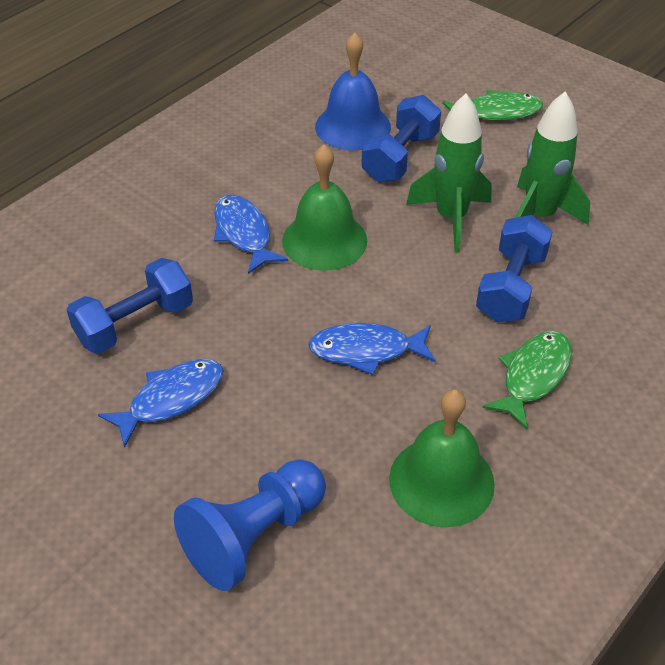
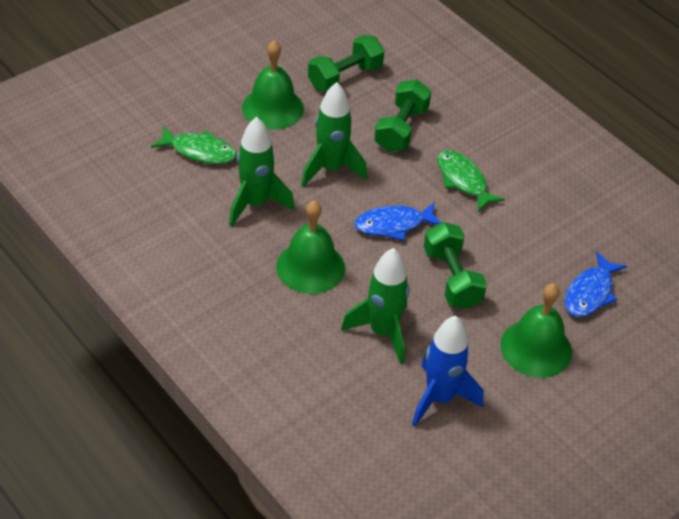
blue bell: [315,33,391,150] = 1 -> none = 0
blue dumbbell: [67,258,193,354] [361,95,441,183] [476,215,553,323] = 3 -> none = 0
blue fish: [98,359,224,448] [214,195,288,274] [308,323,435,375] = 3 -> [354,203,441,241] [565,252,627,317] = 2
blue pawn: [174,459,326,591] = 1 -> none = 0
blue rocket: none = 0 -> [412,316,483,427] = 1
green bell: [282,145,367,271] [389,389,495,527] = 2 -> [242,40,304,130] [276,201,345,294] [500,284,572,378] = 3
green dumbbell: none = 0 -> [308,35,384,92] [374,79,432,152] [424,222,487,309] = 3
green rocket: [406,94,492,253] [515,92,590,225] = 2 -> [229,117,295,226] [301,82,367,187] [341,248,409,364] = 3

